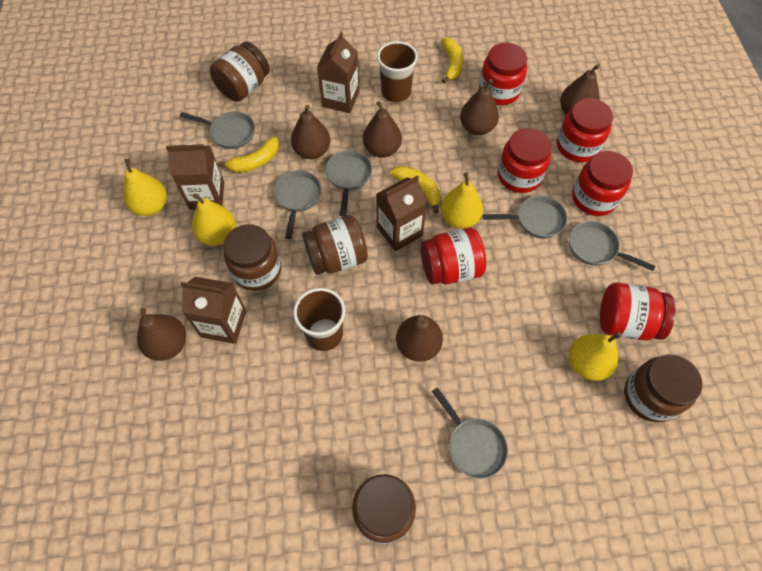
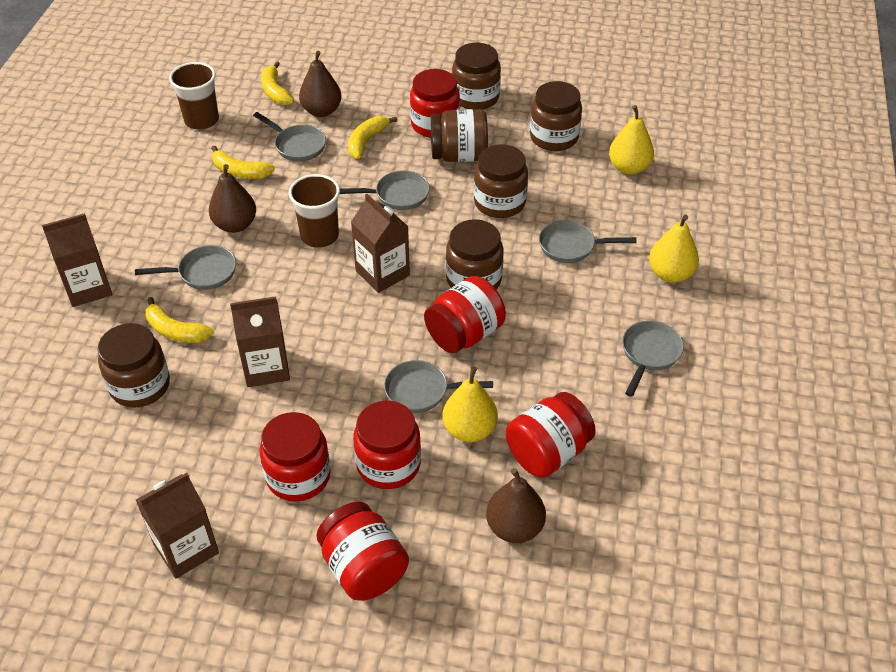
brown jar: [210,42,270,102] [223,224,281,291] [302,215,368,275] [352,474,416,544] [624,354,702,422] = 5 -> [98,323,170,408] [431,109,488,162] [446,219,503,289] [452,43,501,110] [474,144,528,218] [530,81,582,151] = 6
brown pear: [137,308,186,361] [291,105,330,159] [363,101,402,158] [396,315,443,362] [460,79,499,135] [560,64,600,115] = 6 -> [209,164,256,233] [299,51,342,117] [486,468,546,543] = 3
yellow banana: [218,137,280,173] [390,166,441,214] [441,38,463,83] = 3 -> [145,297,214,343] [211,146,275,179] [261,61,294,105] [348,116,397,159] = 4
yellow pear: [123,159,167,216] [192,193,236,246] [441,172,483,229] [569,332,622,381] = 4 -> [442,366,498,442] [609,105,654,175] [649,215,699,283] = 3

